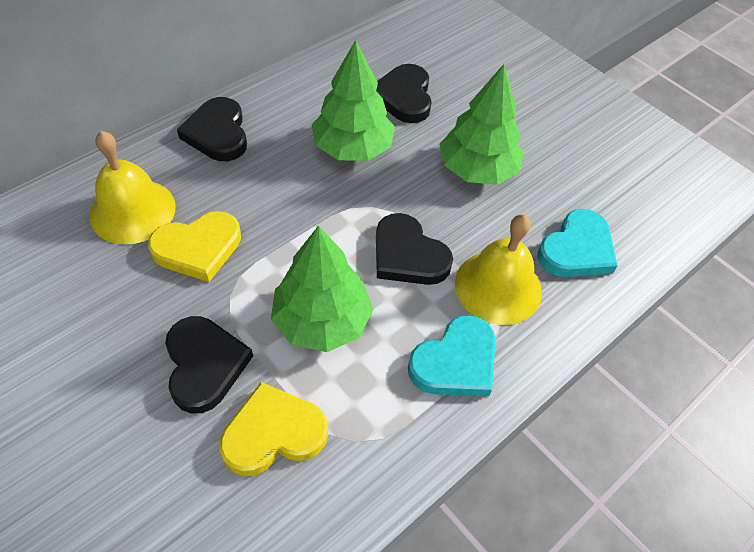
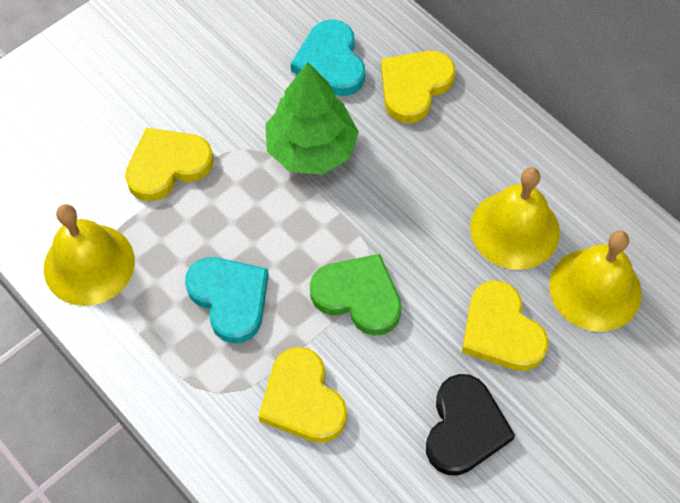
black heart: [165,316,253,413] [177,97,247,161] [376,64,432,123] [376,213,453,285] = 4 -> [426,374,515,476] = 1
green heart: none = 0 -> [310,254,402,336] = 1
green tree: [271,225,373,352] [312,40,395,161] [439,64,524,185] = 3 -> [265,62,359,175] = 1
yellow bell: [89,131,176,244] [455,214,542,325] = 2 -> [44,204,135,306] [470,167,560,270] [550,231,642,332] = 3
yellow heart: [148,211,241,282] [219,382,328,476] = 2 -> [125,128,214,201] [258,347,347,443] [381,51,455,123] [462,281,548,371] = 4

